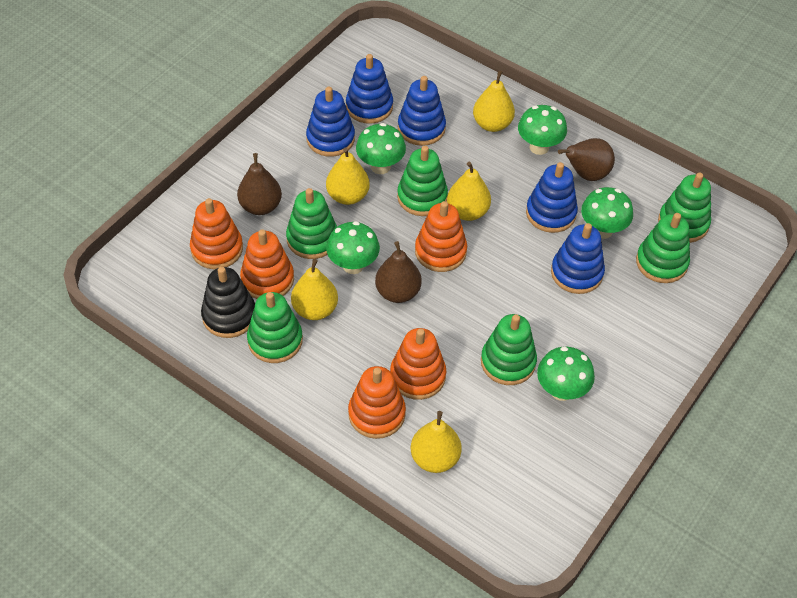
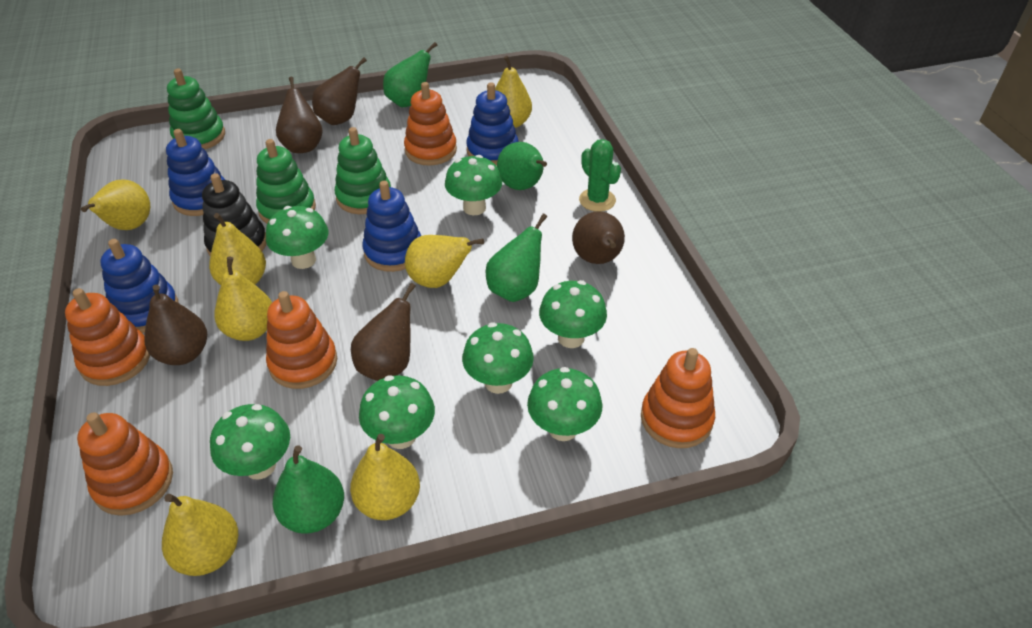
blue stacking toy: [306,87,355,157] [346,54,393,124] [398,76,446,146] [526,162,578,233] [551,223,605,294] = 5 -> [100,239,178,333] [166,129,225,216] [362,181,421,272] [466,82,519,166] = 4
brown pear: [237,153,282,215] [375,241,422,303] [558,138,615,181] = 3 -> [144,285,207,365] [276,77,323,153] [312,58,367,125] [351,283,416,381] [572,211,625,264] = 5
green cactus: none = 0 -> [579,139,621,212] = 1
green mushroom: [326,221,380,274] [356,123,406,174] [518,105,567,155] [537,346,595,401] [581,187,633,239] = 5 -> [210,404,290,480] [266,206,328,269] [359,375,435,449] [445,155,502,215] [462,322,534,394] [527,367,602,441] [539,280,607,348] = 7
green pear: none = 0 -> [273,445,344,534] [383,42,437,107] [486,213,547,302] [497,142,547,190] = 4
green stacking toy: [247,292,303,363] [286,188,337,259] [397,146,448,216] [481,314,537,385] [636,213,690,283] [658,173,711,243] = 6 -> [167,69,225,150] [256,139,316,224] [335,127,391,214] = 3
yellow pear: [291,259,338,320] [326,148,370,205] [411,411,462,473] [447,162,491,221] [473,71,515,132] = 5 -> [81,180,150,230] [162,494,238,576] [209,213,266,285] [214,257,272,341] [350,434,420,520] [405,235,484,288] [495,56,532,128] = 7

